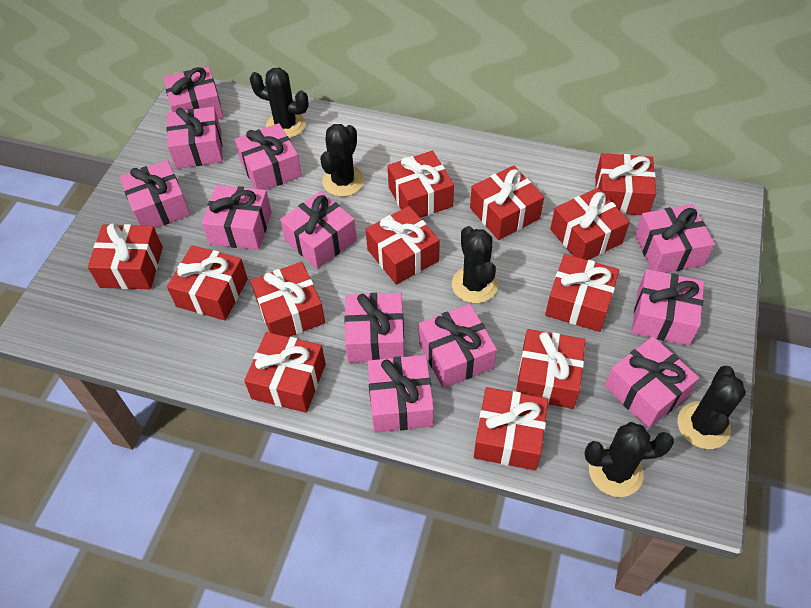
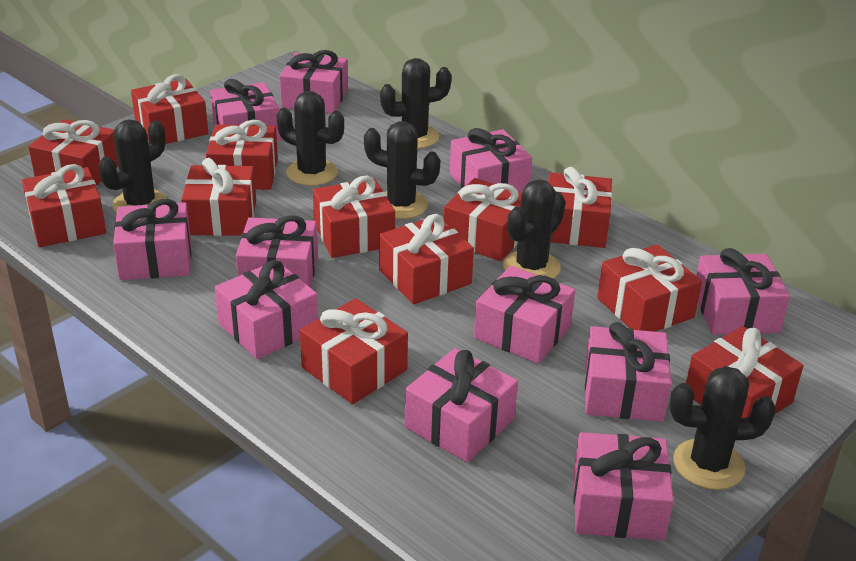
black cactus: [249,68,309,139] [320,124,364,197] [452,226,498,303] [584,422,674,497] [677,366,746,449] = 5 -> [98,119,167,213] [276,91,344,186] [364,121,441,219] [380,58,452,149] [503,179,566,279] [669,366,776,490] = 6
pink gift: [120,160,190,228] [163,67,224,119] [167,107,223,169] [201,185,272,250] [235,123,302,190] [280,191,357,269] [344,293,404,363] [367,355,434,432] [419,304,497,388] [605,336,699,428] [632,269,704,346] [635,204,715,273] = 12 -> [113,199,191,280] [210,79,281,141] [215,260,318,359] [236,215,318,288] [280,50,348,114] [405,348,518,463] [450,128,532,192] [474,266,575,364] [573,432,674,541] [585,322,671,422] [696,248,790,335] = 11

